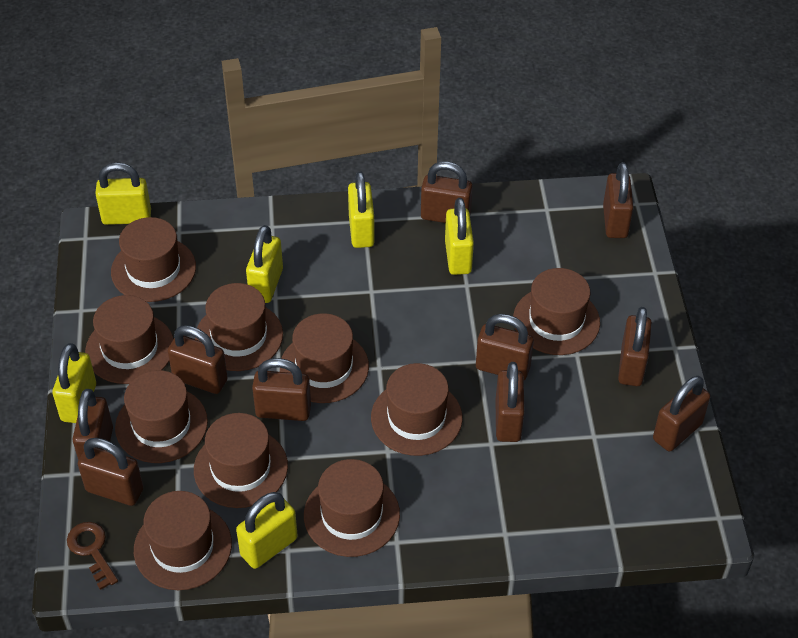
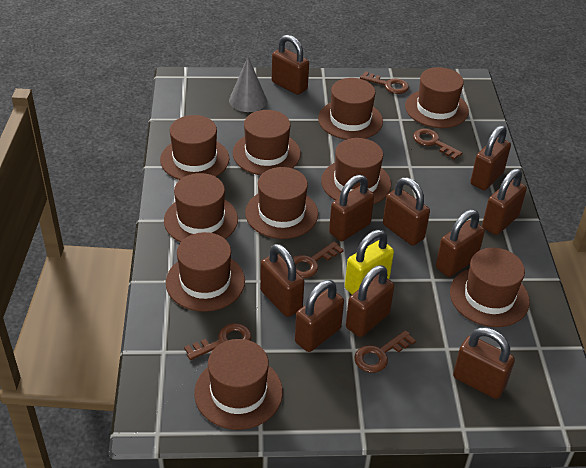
brown key: [67,522,118,590] = 1 -> [184,323,251,360] [293,242,344,278] [354,330,416,373] [360,71,409,94] [413,129,462,160] = 5
grey cone: none = 0 -> [229,57,267,112] = 1
yellow padlock: [52,343,96,423] [95,162,151,225] [236,492,298,569] [246,225,283,303] [348,171,375,248] [445,198,474,275] = 6 -> [345,230,394,294] = 1

